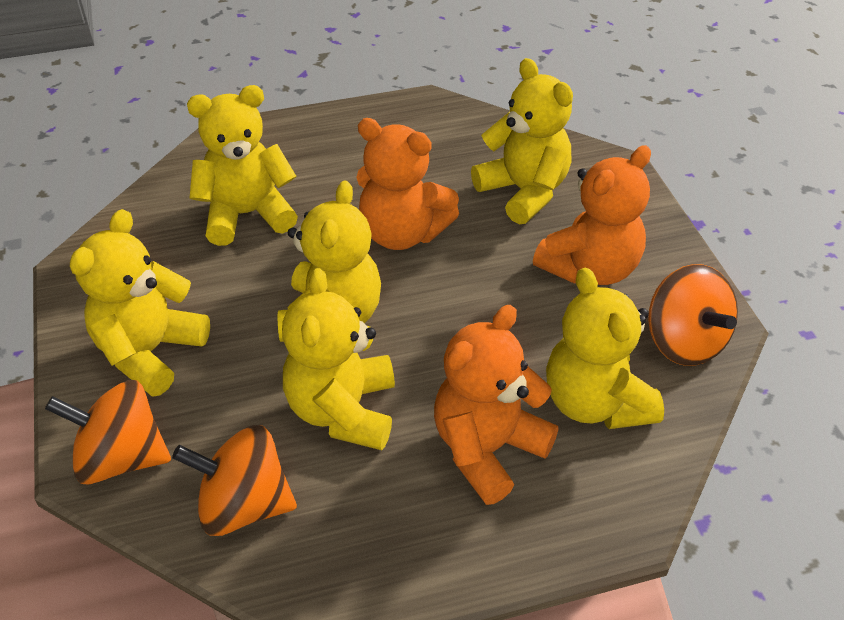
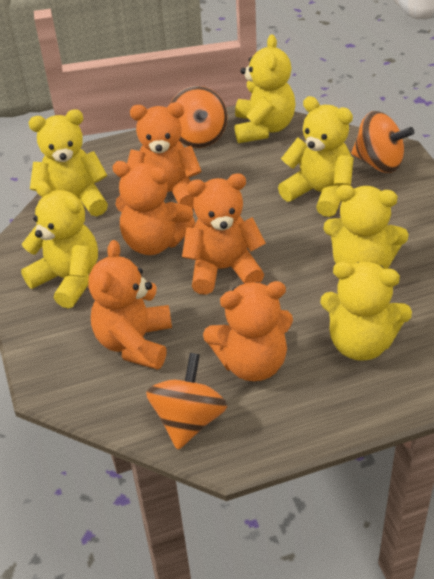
orange teddy bear: [356,118,459,250] [434,305,558,505] [533,145,651,285] = 3 -> [88,240,172,370] [112,161,195,255] [127,102,202,209] [182,173,266,294] [203,281,293,381] = 5

